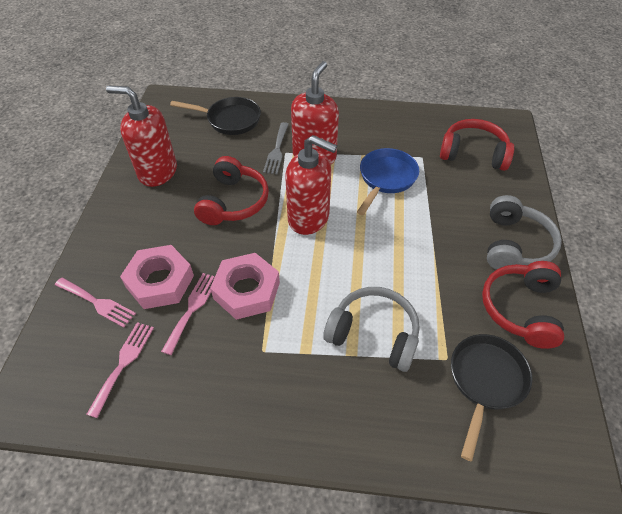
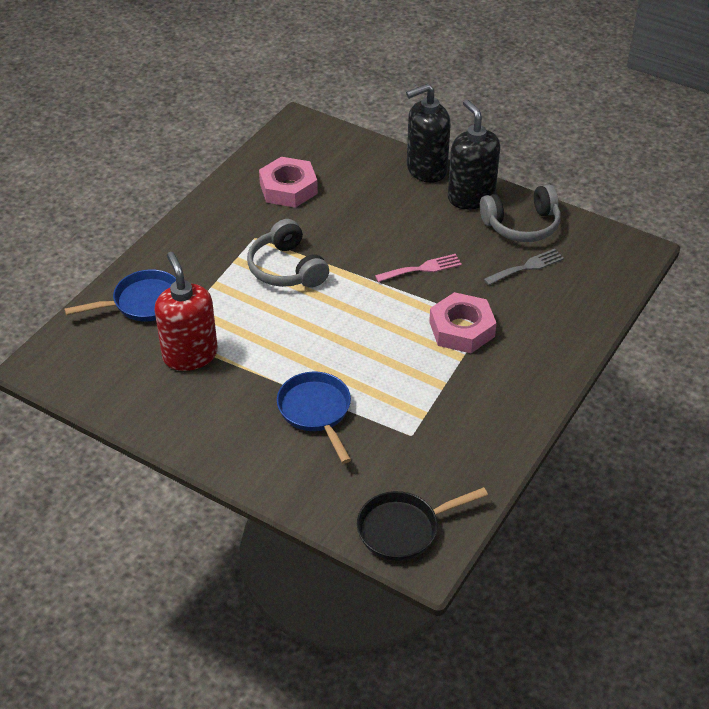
black pan: [170,97,261,135] [451,334,532,461] = 2 -> [357,487,488,561] = 1
black soap dispenser: none = 0 -> [406,84,451,183] [448,99,500,209] = 2
blue pan: [357,148,419,215] = 1 -> [64,269,176,322] [277,371,351,464] = 2
pink fork: [55,277,136,328] [86,322,154,418] [161,273,214,355] = 3 -> [375,254,462,282] = 1
red headphones: [194,156,269,225] [440,119,514,171] [482,261,564,349] = 3 -> none = 0
red soap dispenser: [106,86,177,187] [285,135,337,235] [291,61,339,165] = 3 -> [155,252,218,371] = 1

